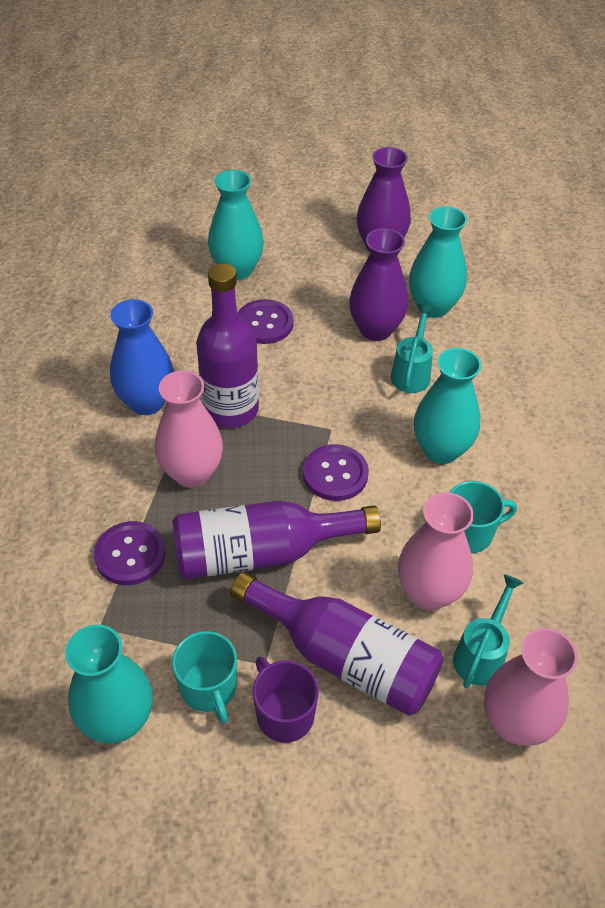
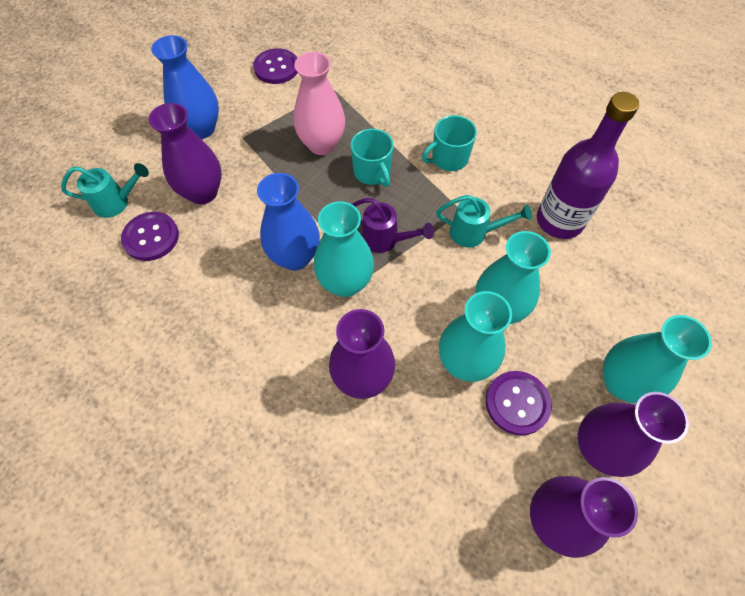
blue vase: [110,299,174,415] = 1 -> [151,35,219,139] [257,173,320,270] = 2
pink vase: [155,370,223,488] [398,492,474,610] [484,628,578,746] = 3 -> [294,52,345,155] = 1
purple bottle: [172,500,381,579] [196,263,259,428] [230,572,443,716] = 3 -> [537,92,639,239] = 1
purple mug: [253,657,319,743] = 1 -> none = 0
purple vase: [349,228,408,341] [357,147,411,252] = 2 -> [148,103,222,204] [329,309,395,399] [530,476,638,558] [578,392,689,477] = 4
purple watering can: none = 0 -> [352,198,434,253] = 1

